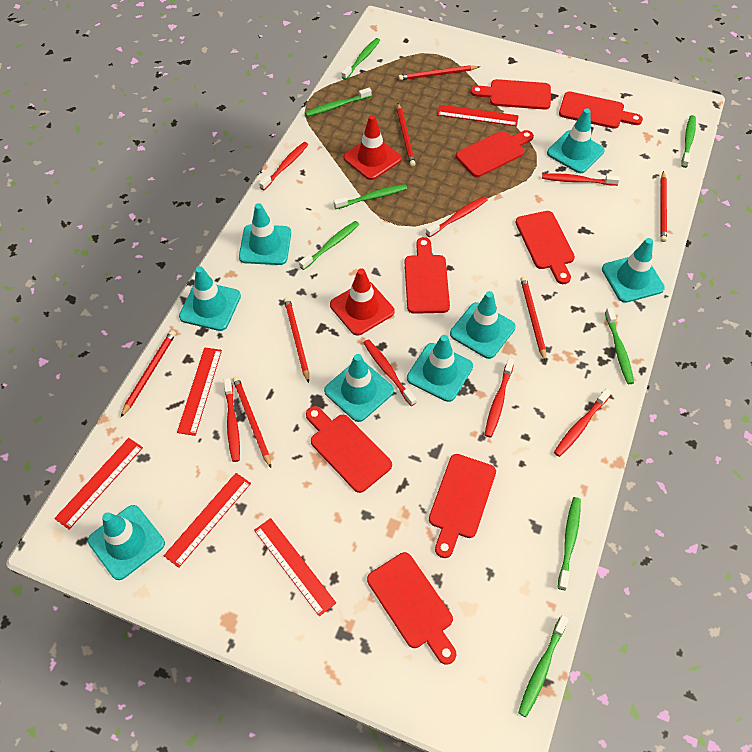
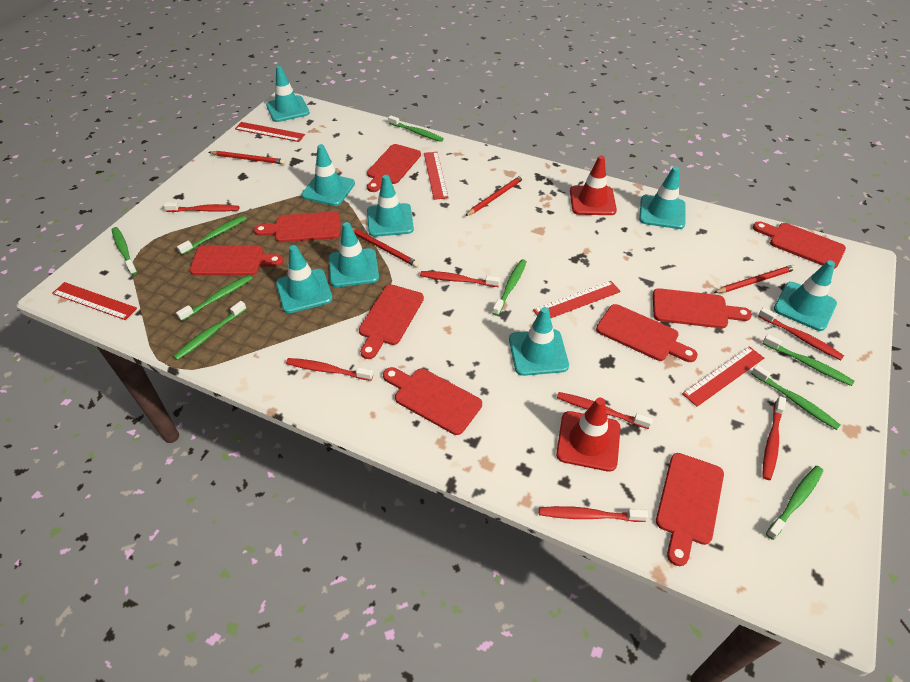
green toothbrush: [299,221,359,270] [305,88,372,117] [334,184,407,209] [342,38,380,80] [518,615,569,717] [558,497,581,590] [605,307,634,384] [681,115,696,168] = 8 -> [112,227,137,275] [174,301,247,360] [176,275,253,321] [177,215,247,255] [388,115,444,142] [493,259,527,316] [751,365,840,430] [762,334,854,386] [766,466,823,540] = 9
red cutting board: [306,406,392,493] [367,552,456,665] [405,237,450,314] [429,454,496,558] [456,130,534,177] [470,79,551,110] [516,211,575,284] [559,91,643,129] = 8 -> [190,245,283,276] [254,212,340,242] [359,285,424,359] [367,144,421,192] [383,367,482,435] [596,304,698,362] [653,288,752,328] [656,453,724,566] [753,221,846,269] = 9
red pencil: [121,330,176,417] [233,376,271,468] [284,297,309,383] [397,103,415,166] [398,65,480,80] [521,277,546,362] [660,171,667,242] = 7 -> [209,151,285,164] [352,228,419,267] [465,175,524,216] [714,265,796,293] = 4

